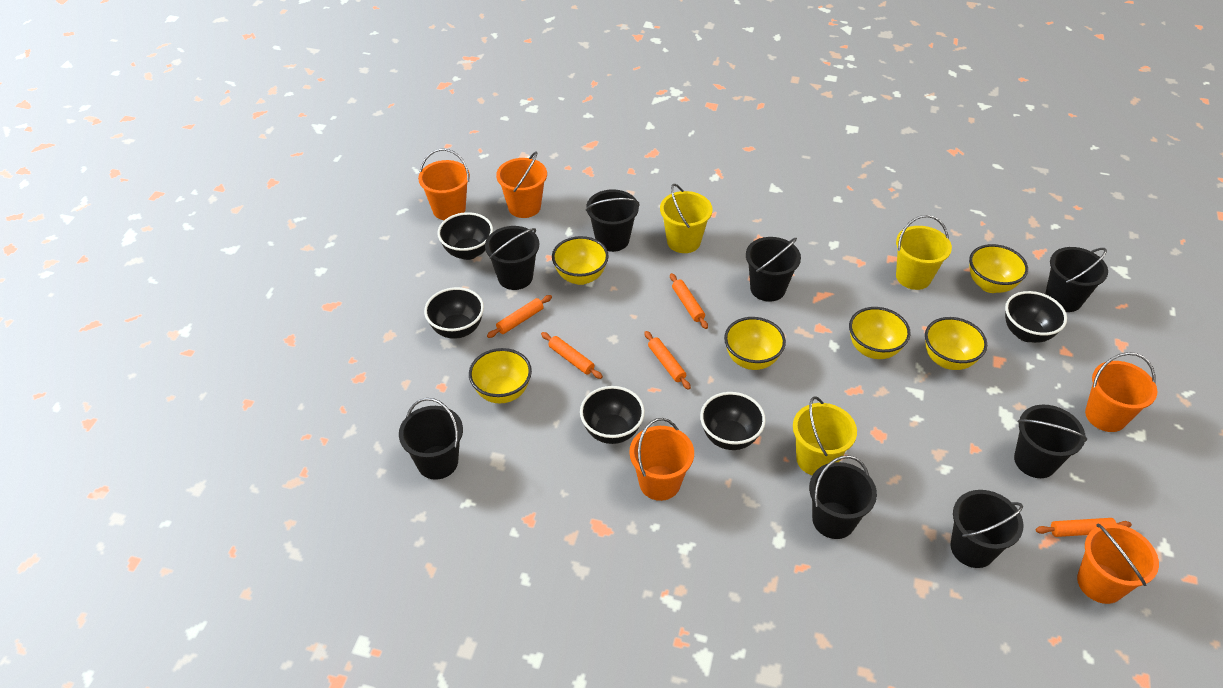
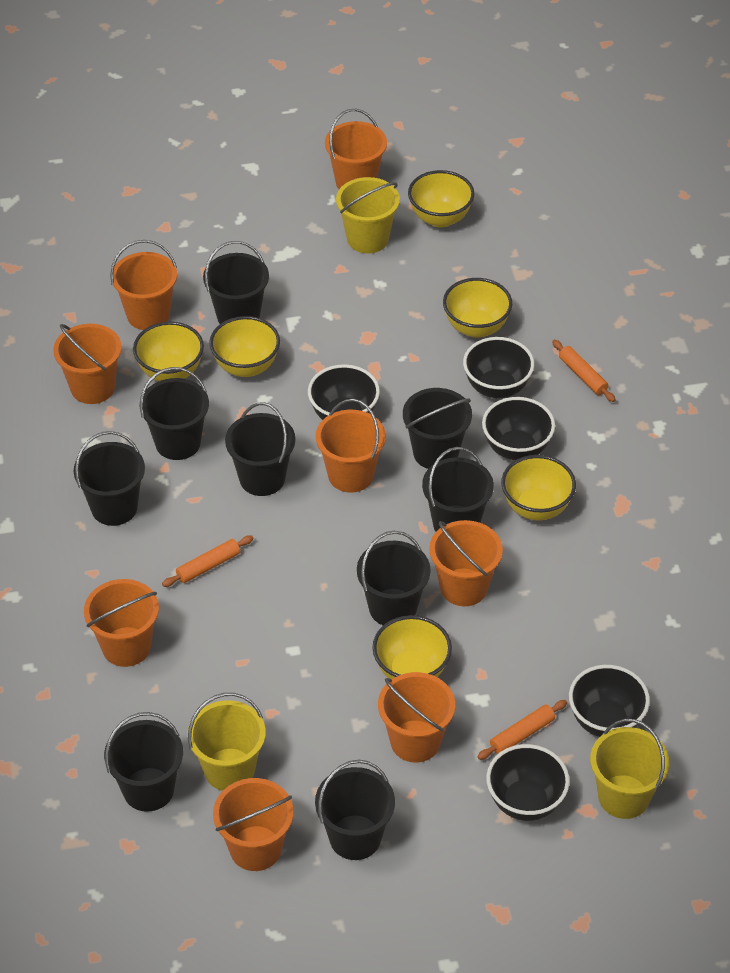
black bucket: [399,398,463,480] [485,226,539,290] [586,189,640,252] [746,237,801,302] [809,455,877,539] [950,490,1024,568] [1014,405,1087,478] [1045,247,1108,312] = 8 -> [74,431,145,526] [104,712,183,812] [140,367,209,460] [203,241,269,324] [225,402,296,496] [315,760,395,860] [357,531,431,625] [403,388,472,469] [422,447,494,532] = 9
orange bucket: [418,149,470,220] [496,151,547,218] [629,418,694,501] [1077,524,1159,604] [1085,352,1157,432] = 5 -> [53,324,122,404] [84,579,159,667] [110,240,177,330] [213,778,293,871] [316,399,386,492] [325,109,387,189] [378,672,455,763] [429,520,503,606] = 8
orange rolling pin: [487,295,552,338] [541,332,603,379] [644,331,691,390] [670,273,708,329] [1036,518,1132,537] = 5 -> [162,535,254,587] [477,700,567,760] [552,340,616,402] = 3

